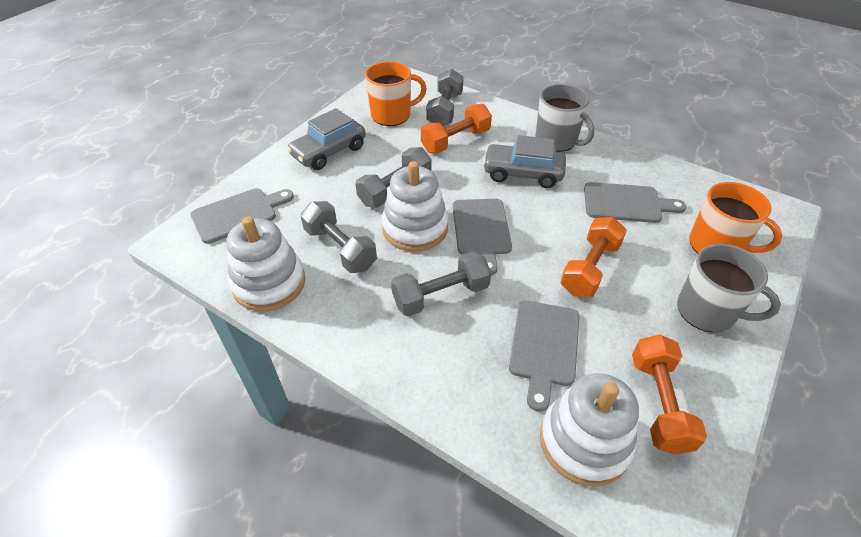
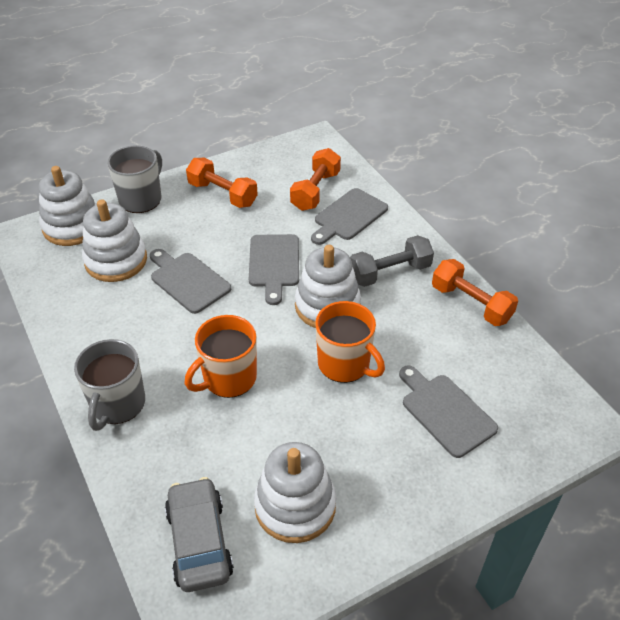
grey car: [287,108,366,170] [483,135,566,188] = 2 -> [165,477,234,592] = 1
grey dumbbell: [300,201,377,273] [355,147,431,208] [391,251,491,317] [426,69,464,126] = 4 -> [350,235,434,287] = 1
white stacking toy: [226,216,305,311] [382,161,448,252] [540,373,639,486] = 3 -> [39,166,97,246] [82,199,147,282] [254,442,336,543] [295,245,361,328] = 4

